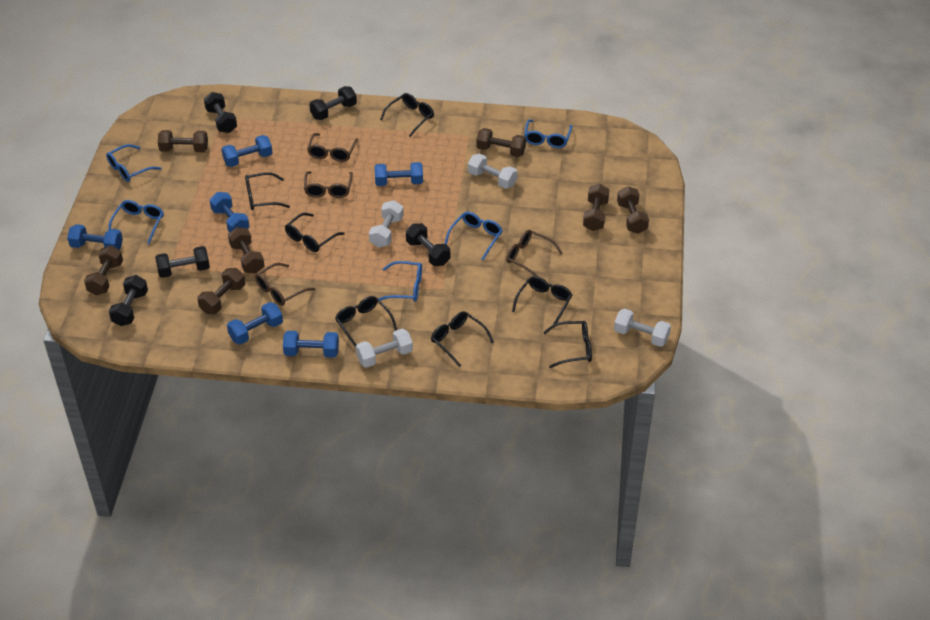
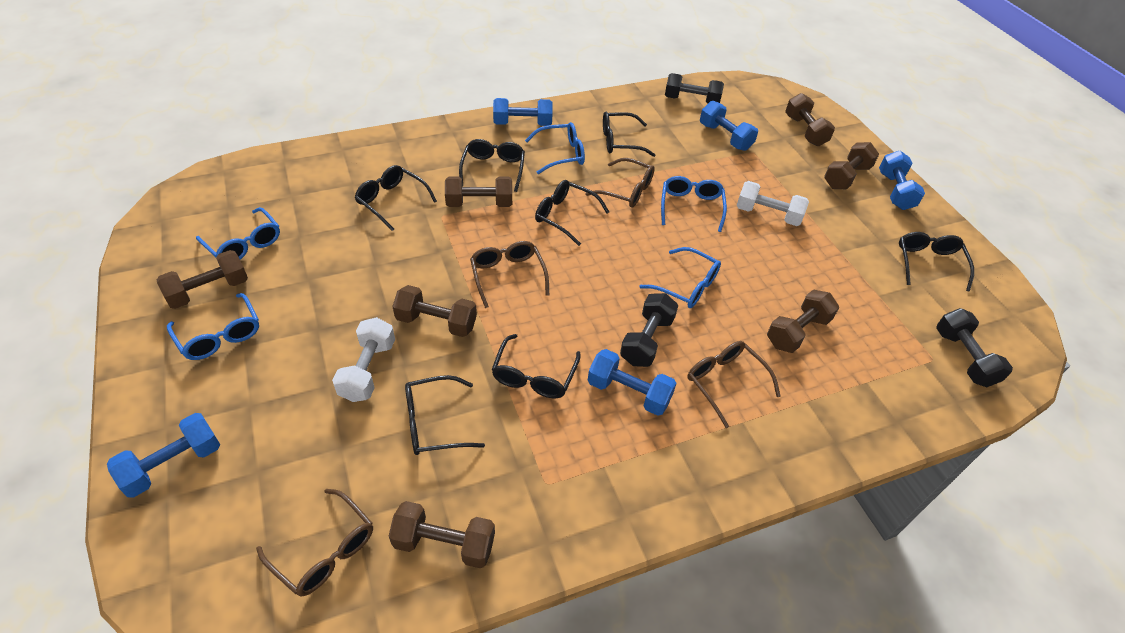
black dumbbell: [109,275,148,326] [155,246,210,278] [204,92,237,133] [309,86,357,120] [406,223,450,266] = 5 -> [620,293,678,367] [665,73,724,104] [936,308,1013,387] = 3
blue dumbbell: [67,224,123,250] [209,192,250,232] [222,135,272,167] [227,302,283,345] [283,331,339,358] [375,162,423,186] = 6 -> [107,413,220,498] [493,98,553,126] [588,349,676,416] [700,101,758,151] [879,151,925,210] = 5
white dumbbell: [356,329,413,368] [369,200,404,248] [468,154,517,189] [614,308,671,347] = 4 -> [332,317,395,402] [737,181,809,226] = 2

